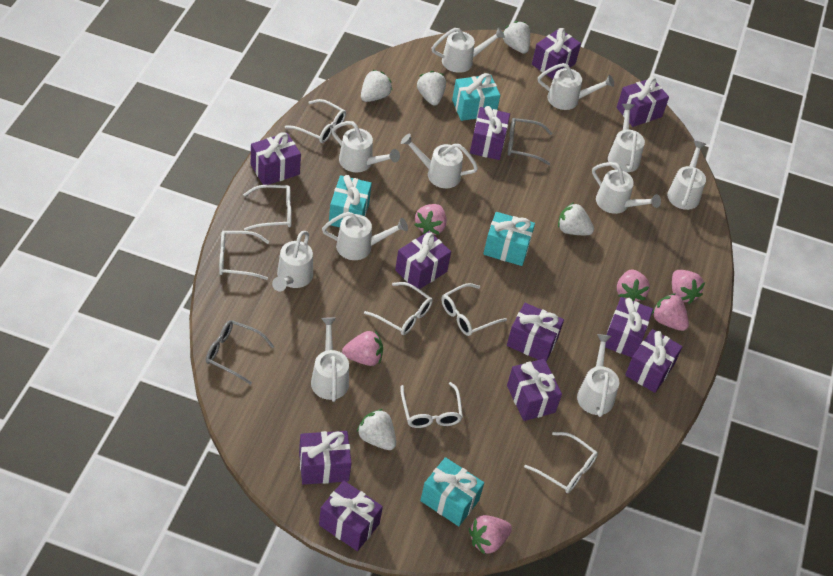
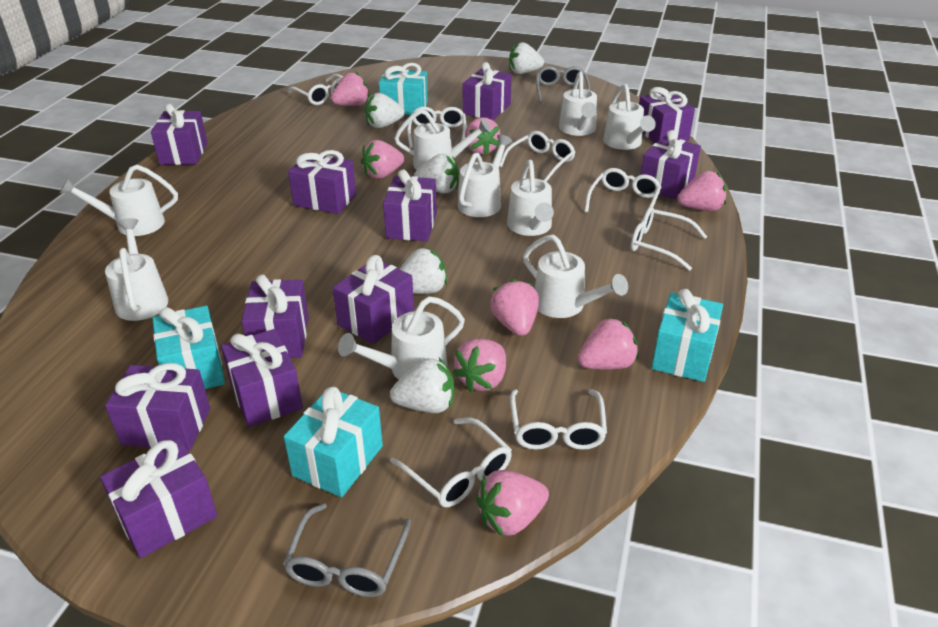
pink strawberry: [342,331,383,366] [415,204,446,235] [469,515,512,555] [617,269,650,302] [652,293,689,331] [672,270,705,304] = 6 -> [331,72,369,106] [361,140,404,179] [452,338,506,392] [465,117,501,155] [476,470,549,536] [490,279,539,336] [578,317,639,370] [678,171,727,211] = 8
white watering can: [272,231,313,292] [311,318,349,402] [322,212,408,260] [332,121,400,172] [401,134,478,188] [432,27,505,73] [538,63,614,110] [577,334,619,417] [592,162,661,214] [608,104,645,172] [667,141,706,210] = 11 -> [60,165,178,236] [105,218,168,321] [338,296,465,380] [394,109,492,170] [458,135,513,217] [507,160,554,236] [523,235,628,318] [559,72,597,136] [603,84,656,150] = 9

